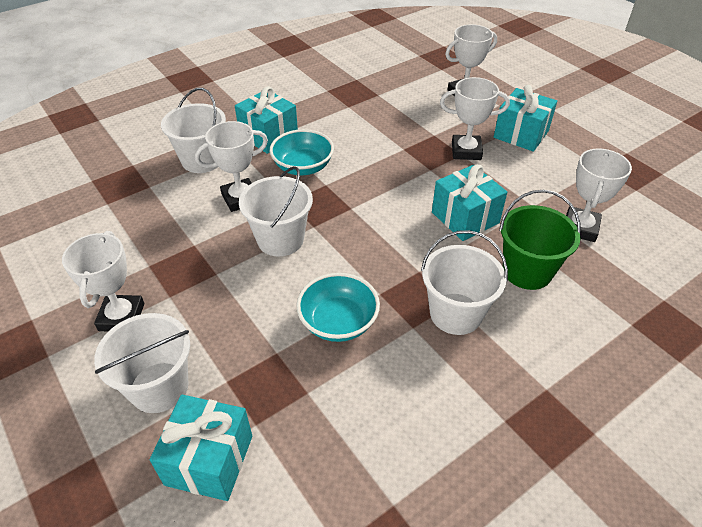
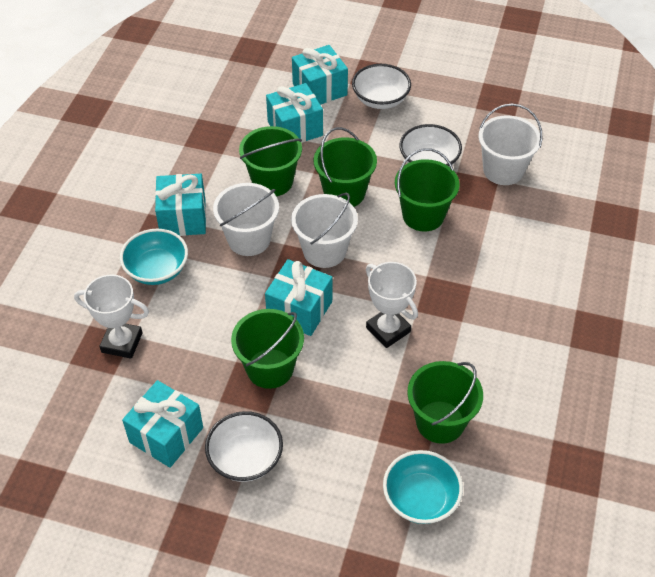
green bucket: [499,190,581,290] = 1 -> [231,309,304,389] [239,126,302,196] [314,127,377,207] [395,148,460,232] [407,361,483,444] = 5
turquoise gift: [150,395,252,501] [235,86,298,154] [432,164,507,241] [494,85,557,152] = 4 -> [122,380,203,468] [155,174,206,236] [265,259,333,336] [266,83,323,143] [292,45,348,105] = 5
white bowl: none = 0 -> [205,411,283,482] [352,64,411,109] [400,124,462,167] = 3
white bucket: [94,313,190,413] [161,88,226,173] [239,166,313,256] [421,230,508,335] = 4 -> [213,183,279,256] [291,193,358,268] [478,104,543,185] = 3
white trophy: [62,231,144,331] [195,121,268,212] [440,77,510,160] [445,24,497,97] [566,149,632,242] = 5 -> [74,274,149,359] [366,262,418,348] = 2

